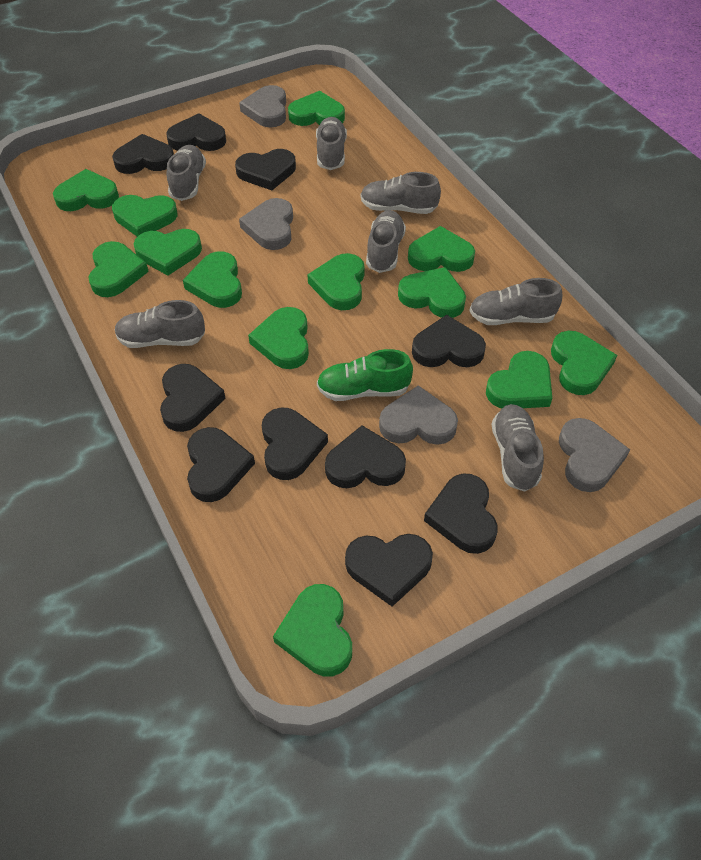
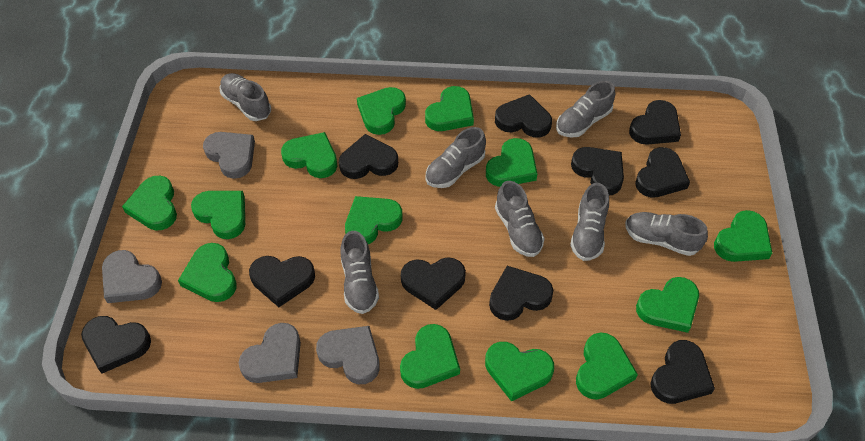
green shoe: [317,349,413,401] = 1 -> none = 0

